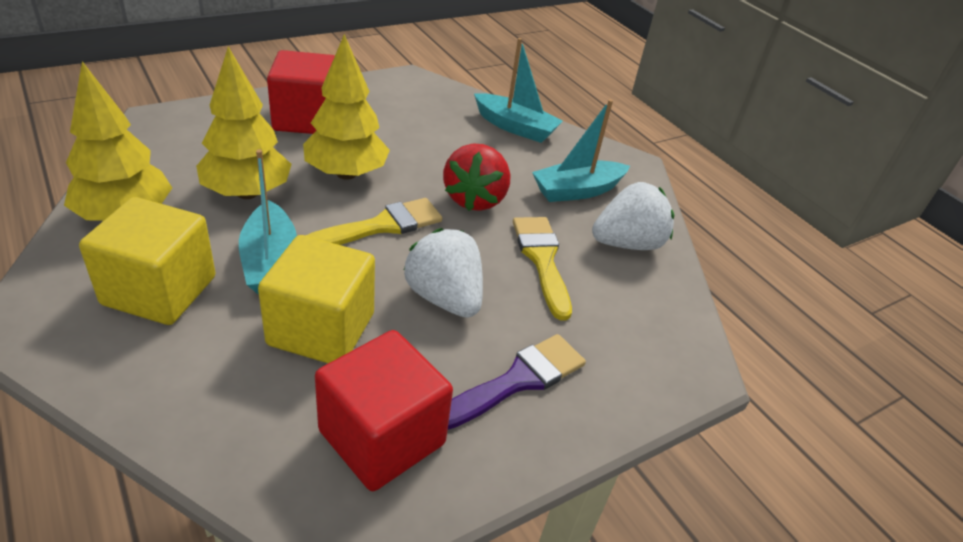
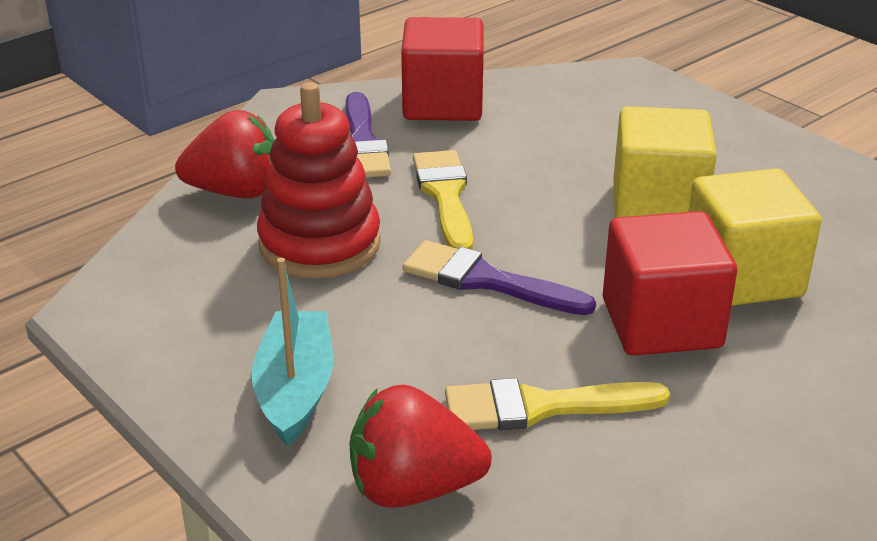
purple brush: [448,334,586,429] = 1 -> [346,92,391,178] [403,240,596,315] = 2
red stacking toy: none = 0 -> [257,82,381,278] = 1
red strawberry: [443,144,511,211] = 1 -> [175,110,275,198] [349,384,492,508] = 2
turquoise boat: [239,149,297,294] [474,38,563,143] [532,99,630,202] = 3 -> [252,258,333,447] = 1
white strawberry: [404,228,483,318] [592,182,674,250] = 2 -> none = 0
yellow tree: [64,61,172,221] [196,47,292,199] [303,34,390,180] = 3 -> none = 0

